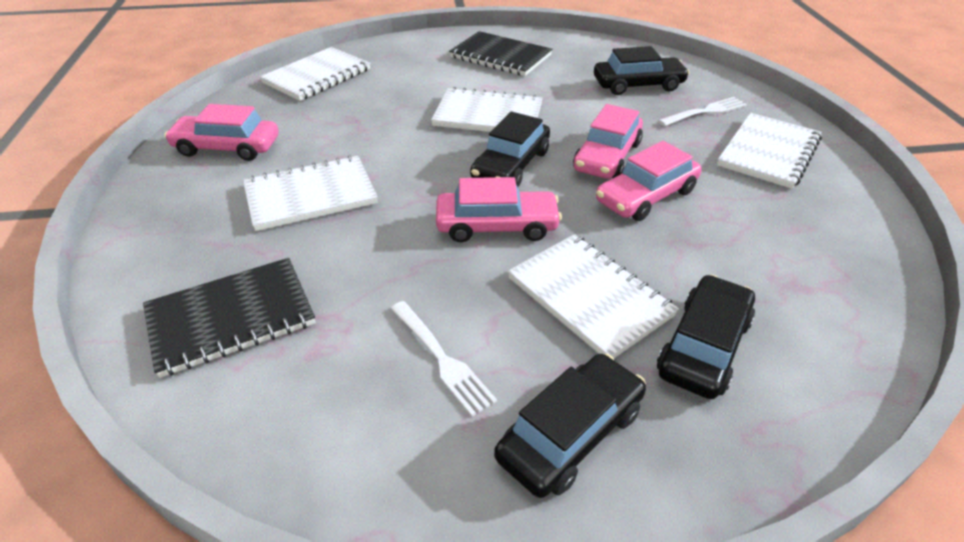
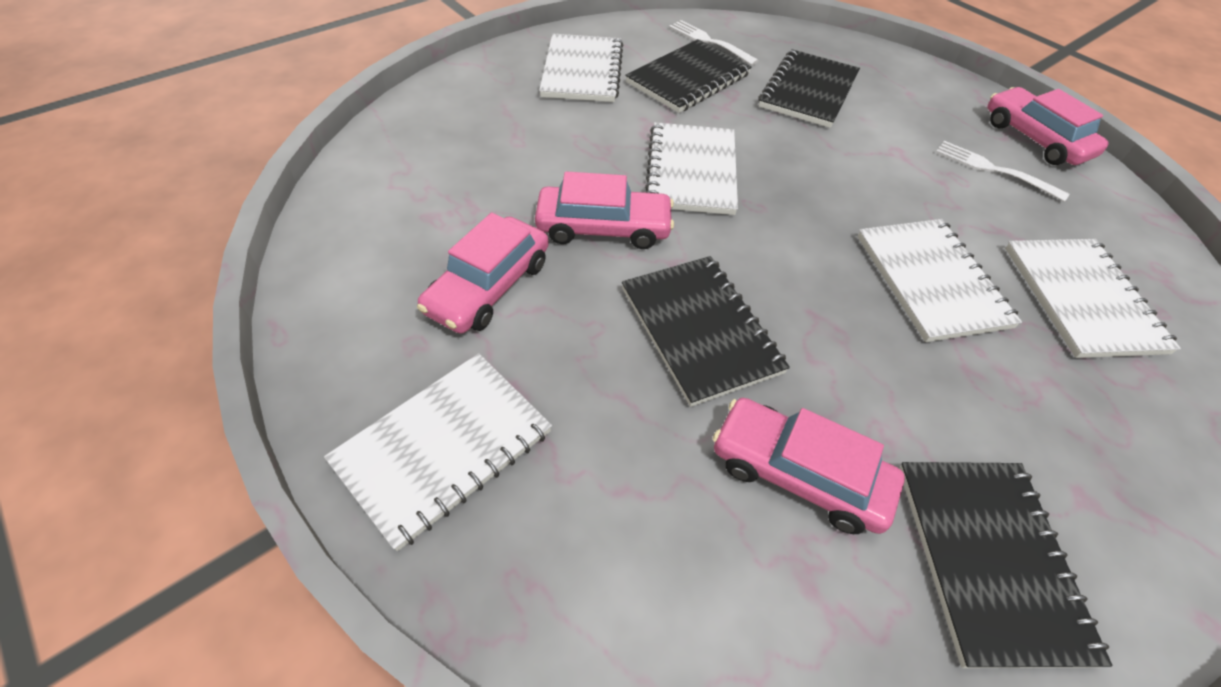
black car: [470,112,550,187] [494,354,646,498] [594,46,689,95] [657,275,755,399] = 4 -> none = 0
black notebook: [143,258,315,378] [449,31,552,76] = 2 -> [622,256,790,407] [625,39,752,113] [759,49,860,128] [899,462,1112,668] = 4

